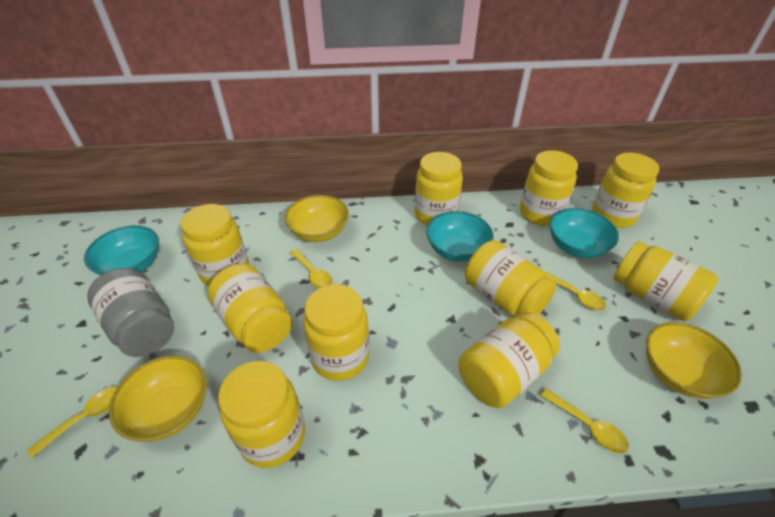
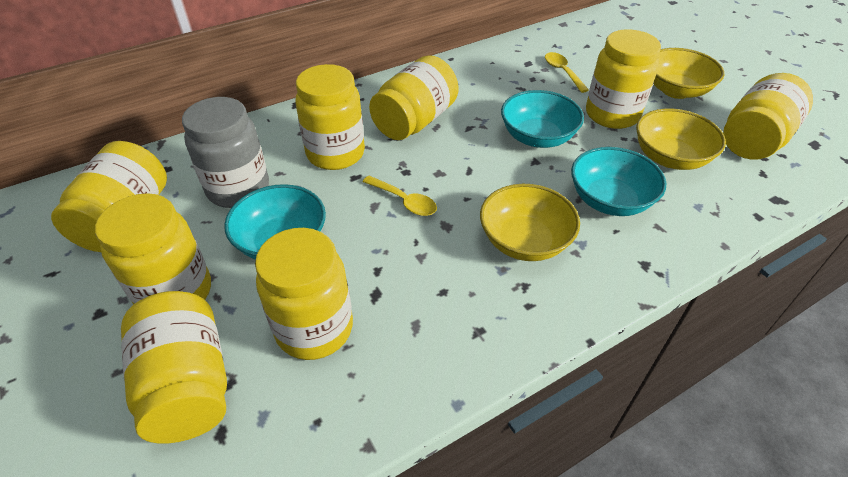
yellow jar: [181,204,249,286] [208,264,292,353] [218,361,305,468] [303,284,369,381] [415,152,463,226] [459,312,560,408] [465,240,556,315] [520,150,578,226] [592,152,659,228] [613,241,718,321] = 10 -> [51,141,167,252] [95,193,211,305] [121,291,227,443] [255,228,353,360] [295,64,365,170] [369,55,459,140] [586,29,661,129] [723,73,813,160] = 8
yellow spoon: [27,387,117,458] [290,249,332,288] [540,388,629,454] [543,271,606,311] = 4 -> [363,176,437,216] [545,52,589,93] = 2

